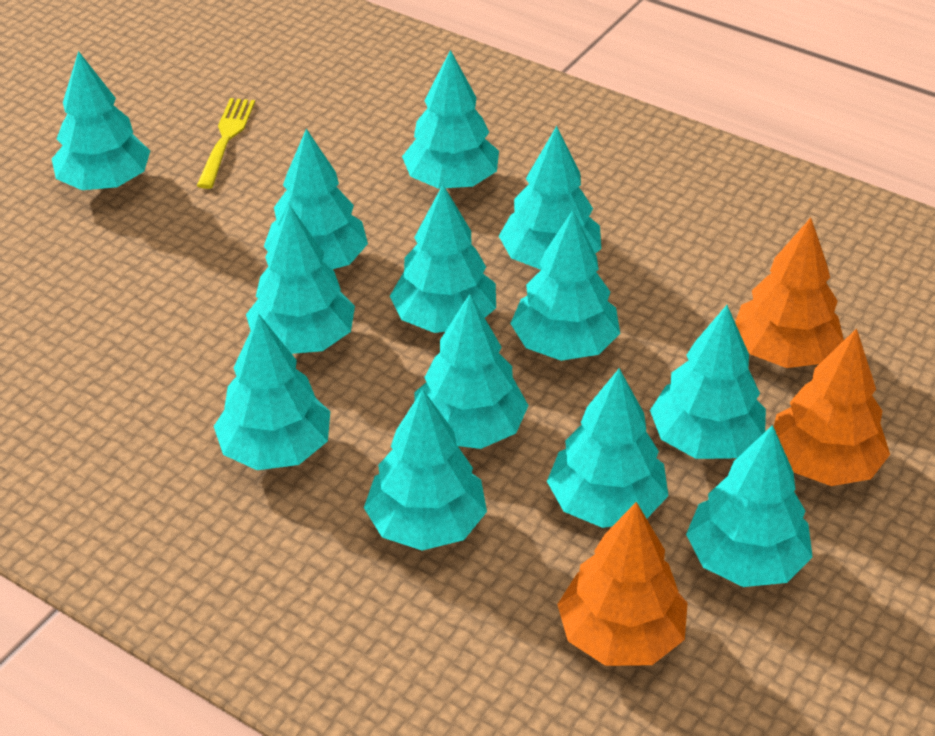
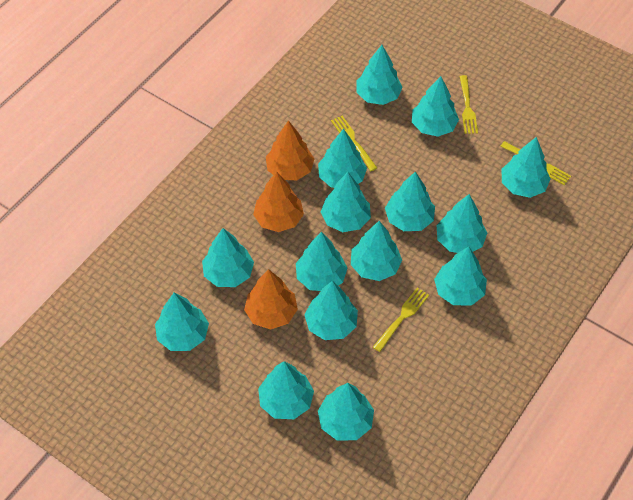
turquoise tree: [52,51,150,190] [214,314,330,470] [246,205,355,354] [264,129,368,269] [364,389,487,550] [390,185,496,333] [402,50,499,189] [414,294,529,449] [499,126,601,270] [510,210,620,361] [547,368,669,528] [650,305,766,459] [686,425,813,587] = 13 -> [155,292,209,351] [202,228,254,287] [258,361,314,419] [296,232,348,291] [304,281,358,340] [318,129,367,188] [318,383,374,441] [321,172,371,232] [351,221,402,281] [357,45,403,105] [385,172,435,231] [412,76,459,137] [434,246,487,305] [437,194,487,253] [502,137,551,198] = 15
yellow fork: [197,98,255,189] = 1 -> [331,116,377,171] [373,288,429,352] [460,75,478,134] [500,141,571,185] = 4

